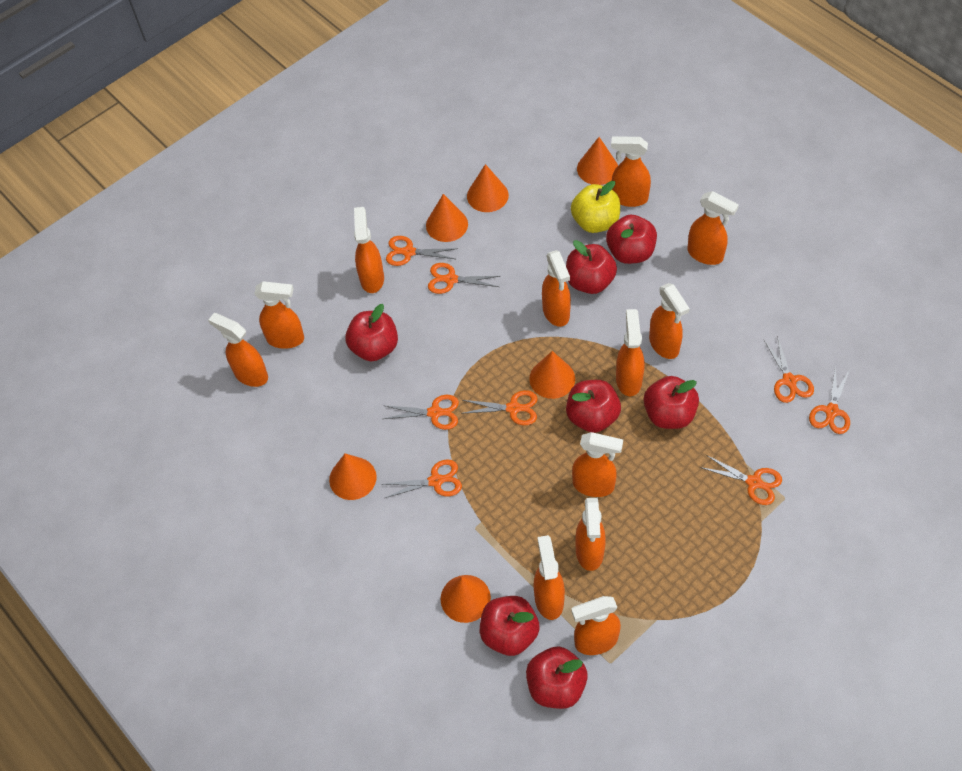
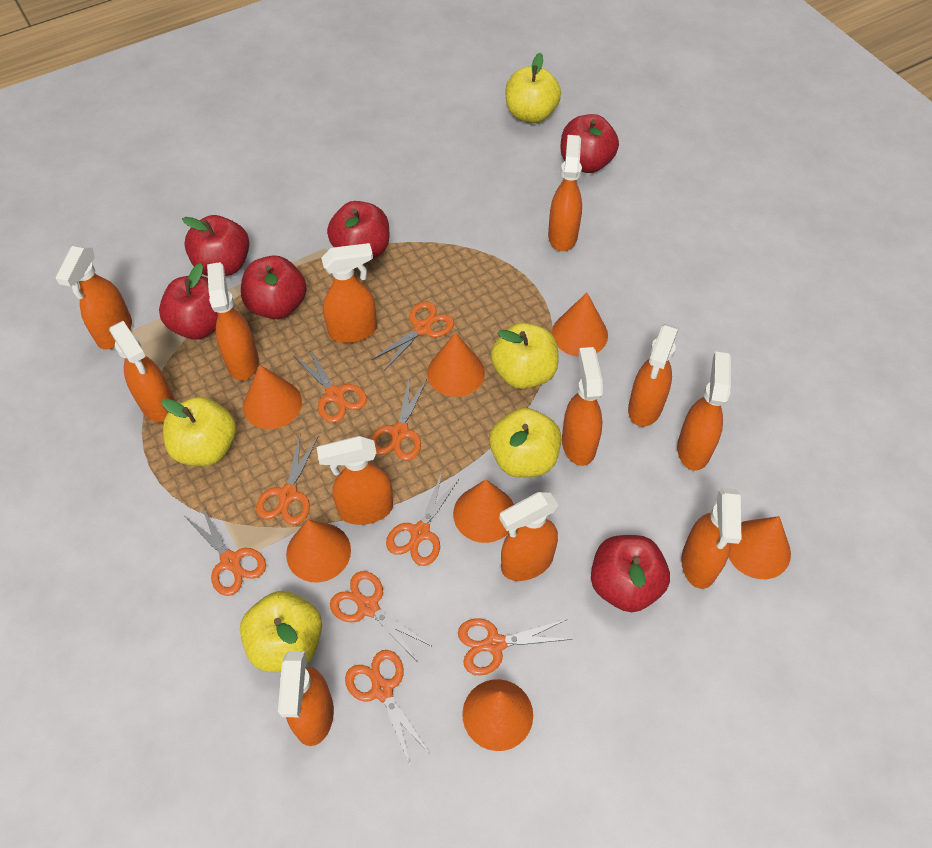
orange cone: [329,453,377,500] [426,194,468,242] [441,575,491,623] [467,164,509,212] [529,351,575,399] [577,137,618,185] = 6 -> [243,365,302,429] [286,519,351,583] [427,332,485,397] [453,479,514,543] [462,679,533,751] [552,293,608,357] [729,516,791,579] = 7
orange scissors: [382,459,462,498] [383,395,459,430] [386,236,458,266] [428,263,500,294] [461,390,538,425] [700,455,782,505] [764,335,814,403] [809,368,850,434] = 8 -> [185,505,266,596] [256,435,318,525] [293,347,367,423] [330,571,431,661] [345,650,430,765] [371,302,454,371] [371,376,427,461] [386,473,460,566] [458,618,573,676] = 9
red apple: [345,304,398,361] [480,596,540,656] [526,647,588,709] [566,240,617,294] [566,380,621,433] [606,215,657,264] [644,376,699,429] = 7 -> [159,263,218,340] [182,215,249,276] [241,255,307,319] [327,201,389,259] [560,114,619,173] [591,535,670,612] = 6
yellow apple: [571,181,620,233] = 1 -> [161,397,237,466] [240,591,322,672] [489,408,561,478] [491,323,559,389] [505,53,561,123] = 5

